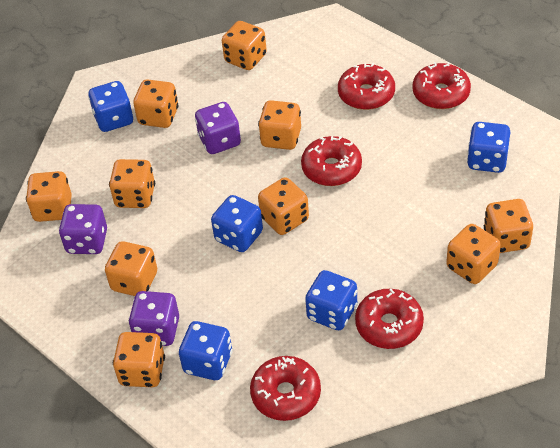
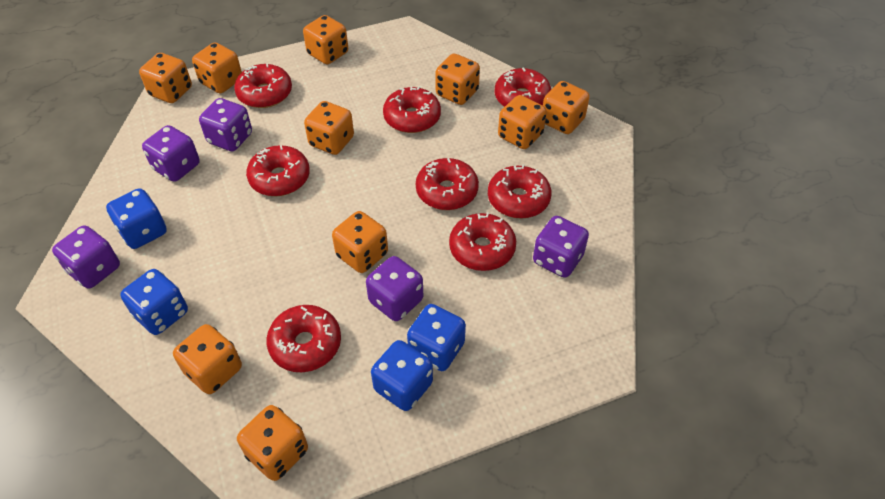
blue dice: [88,81,134,132] [179,321,233,380] [211,195,263,252] [305,270,357,330] [467,122,510,173] = 5 -> [106,188,167,249] [120,269,188,335] [371,340,433,411] [407,304,466,371] = 4
purple dice: [59,204,107,254] [128,291,179,346] [195,102,241,154] = 3 -> [52,225,120,288] [142,125,200,182] [199,98,252,151] [366,256,423,321] [533,216,589,278] = 5
red donut: [250,356,321,421] [301,136,362,186] [338,63,395,110] [355,289,424,349] [412,62,471,109] = 5 -> [234,63,292,108] [246,145,310,196] [266,305,341,372] [383,86,441,133] [416,158,479,210] [449,212,516,271] [488,164,552,219] [495,67,551,107] = 8

